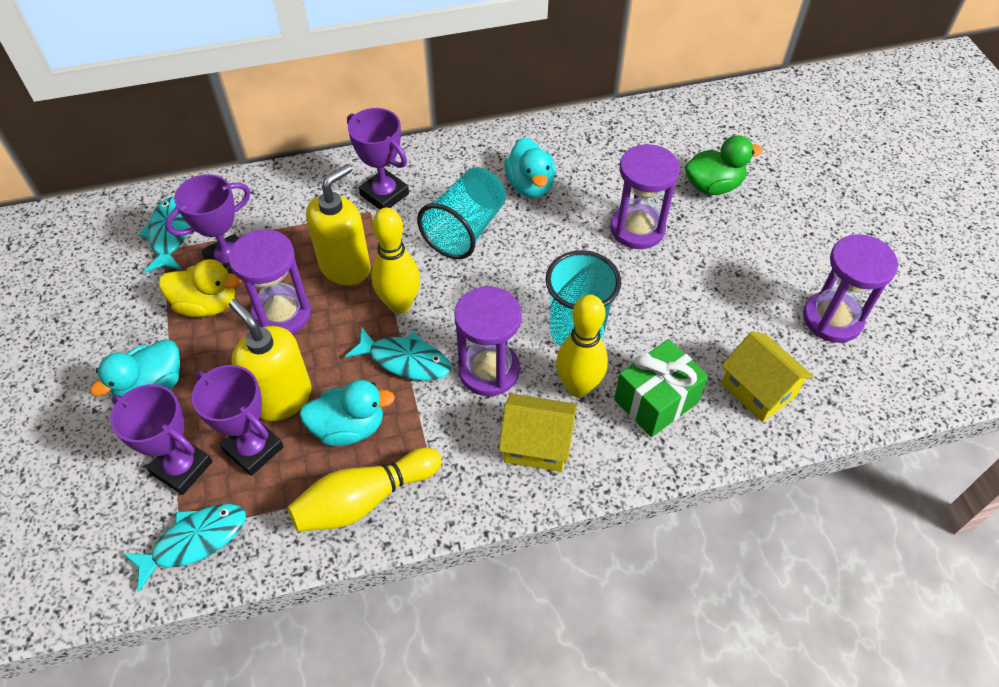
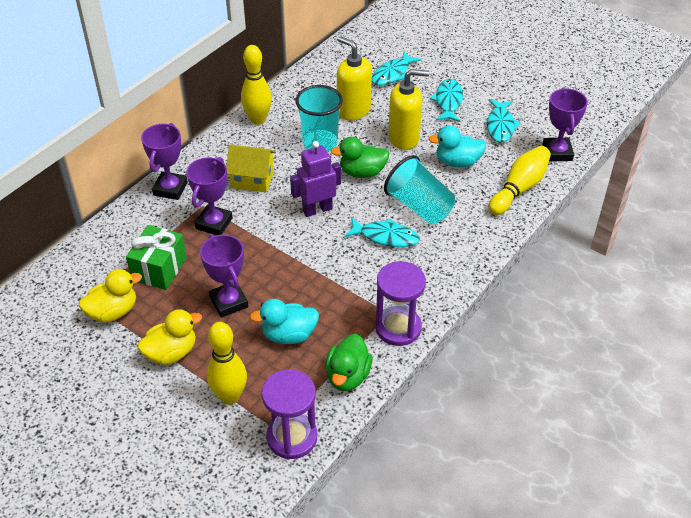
green duck: [685,135,762,195] = 1 -> [325,334,372,391] [331,137,389,178] = 2
purple hourglass: [228,229,311,334] [454,286,522,396] [610,144,680,249] [803,234,898,343] = 4 -> [262,369,317,459] [375,261,426,346] = 2
purple robot: none = 0 -> [290,141,341,217] = 1
turquoise duck: [90,339,180,396] [299,380,395,446] [504,137,555,198] = 3 -> [250,299,319,344] [428,126,487,168] = 2
turquoise fish: [124,504,246,592] [139,197,189,273] [345,326,451,381] = 3 -> [344,217,420,247] [372,51,422,86] [430,79,463,122] [487,99,521,143] = 4
yellow duck: [159,259,241,317] = 1 -> [79,269,142,322] [137,309,202,365] = 2
yellow house: [499,393,577,472] [721,331,814,422] = 2 -> [226,144,276,193] = 1

